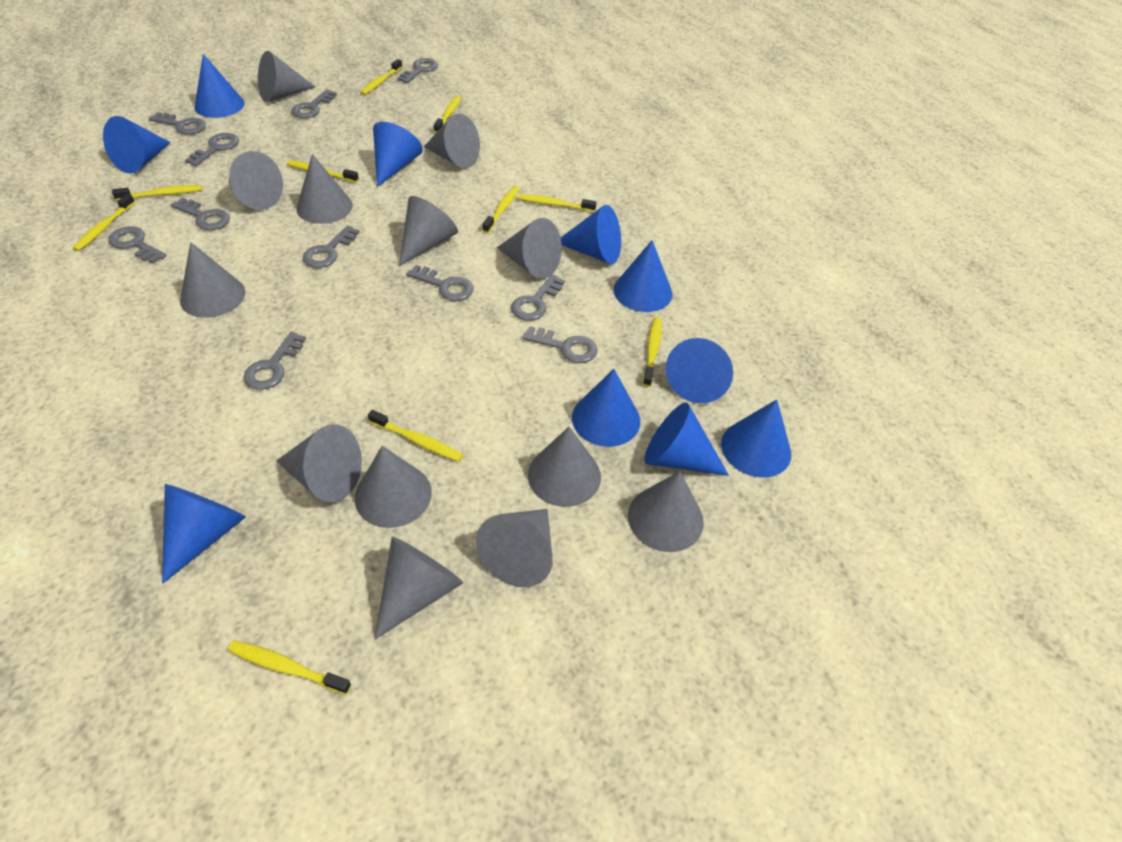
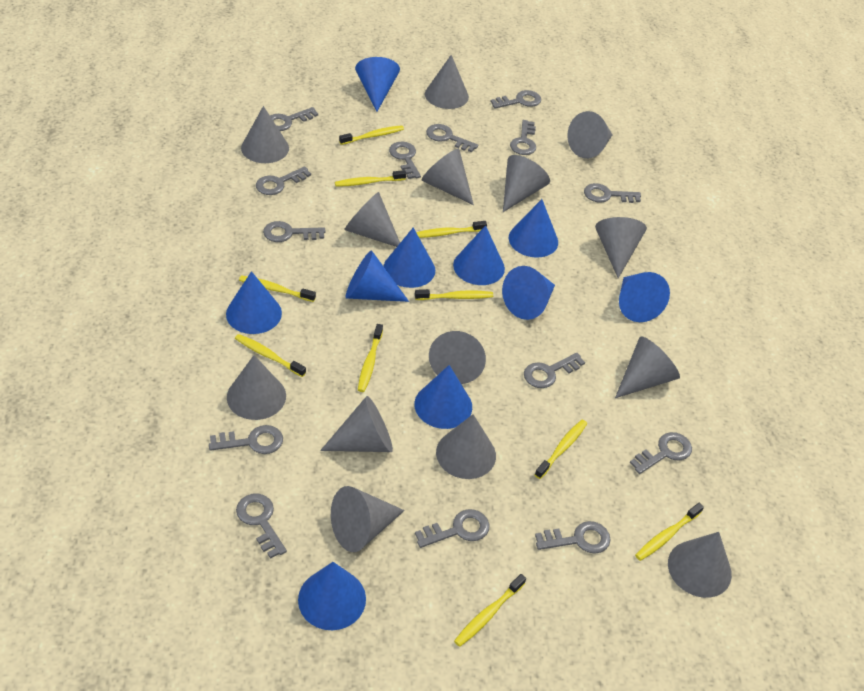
grey cone: [180,242,246,318] [229,151,283,210] [258,51,315,102] [276,424,362,502] [297,154,353,224] [355,446,432,528] [374,537,463,640] [399,196,458,266] [424,114,480,168] [476,509,552,587] [497,218,562,279] [528,427,601,507] [628,471,704,552] = 13 -> [227,355,286,420] [241,106,289,163] [320,396,393,452] [331,486,405,552] [344,192,400,247] [422,149,474,205] [425,55,469,109] [429,331,486,384] [436,414,496,479] [503,155,550,212] [567,111,613,159] [595,217,647,278] [615,337,680,398] [668,532,732,598] = 14
grey key: [108,226,167,264] [149,112,206,135] [171,198,230,230] [185,133,239,166] [243,332,306,390] [291,89,337,118] [303,225,360,268] [398,58,438,83] [407,265,474,301] [511,274,565,321] [523,326,598,363] = 11 -> [209,425,283,454] [236,494,287,559] [256,166,311,195] [263,221,326,242] [270,107,318,131] [389,141,421,179] [415,509,489,548] [426,124,478,152] [490,90,541,108] [510,120,536,155] [524,353,585,388] [535,521,611,554] [584,183,641,203] [630,432,692,474] = 14

